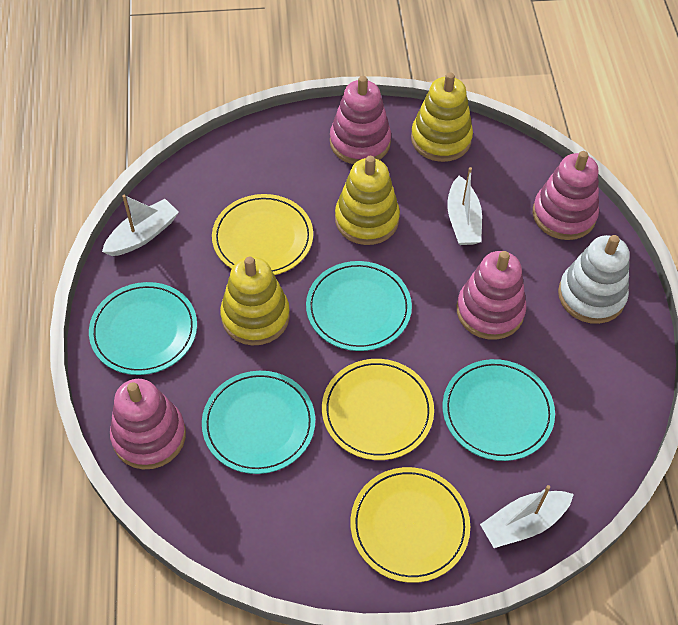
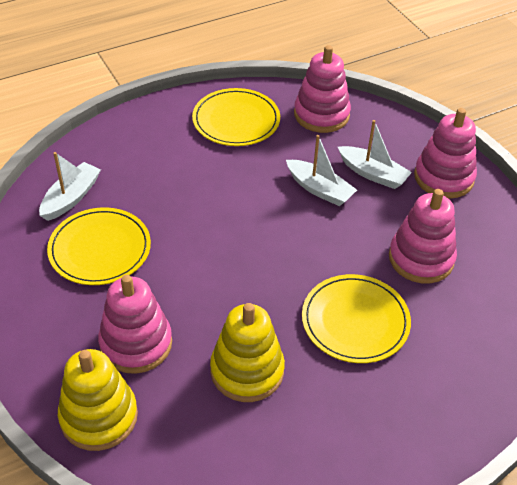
turquoise plate: [89,282,197,375] [202,371,315,474] [306,261,412,351] [442,359,555,461] = 4 -> none = 0
white stacking toy: [558,235,630,324] = 1 -> none = 0
yellow stacking toy: [220,256,290,345] [335,156,400,245] [411,72,473,162] = 3 -> [58,349,138,451] [210,303,285,402] = 2

